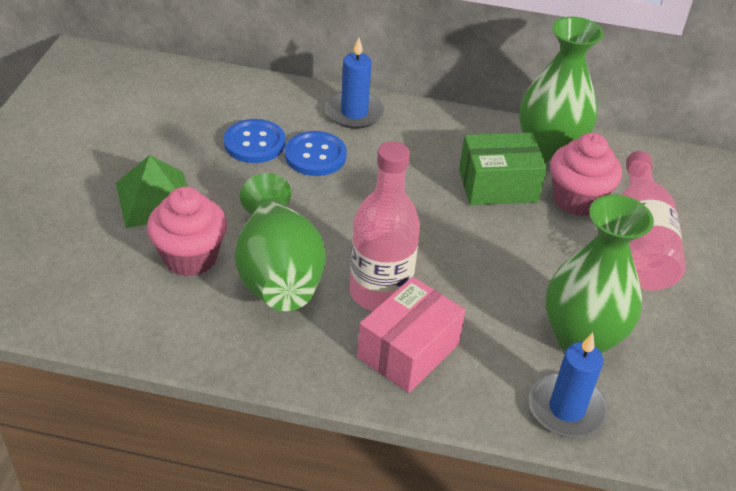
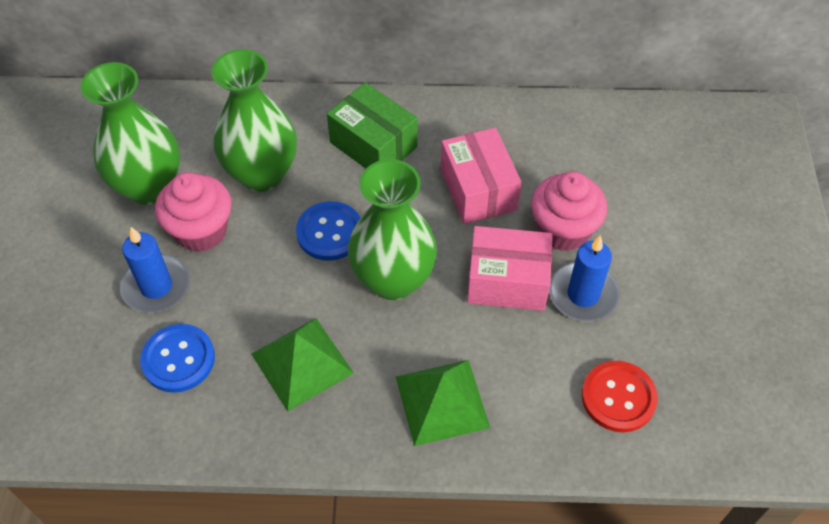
green pyramid: [116,155,187,228] = 1 -> [251,318,354,412] [396,360,490,446] = 2
pink bottle: [350,141,420,311] [622,151,686,291] = 2 -> none = 0
pink box: [357,277,466,393] = 1 -> [441,128,522,224] [467,226,553,311] = 2
red button: none = 0 -> [582,361,658,432] = 1

